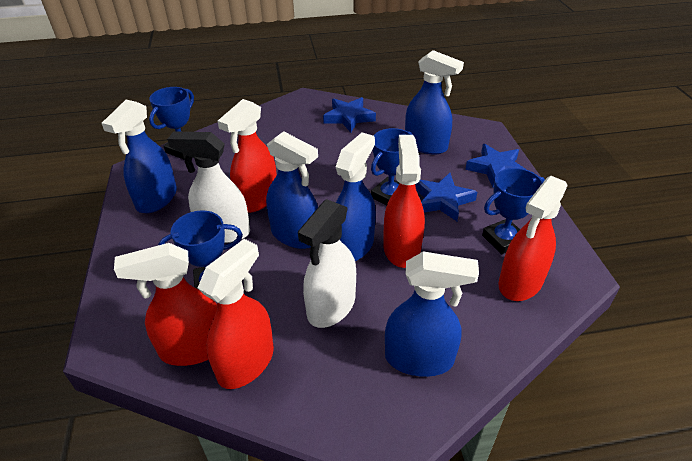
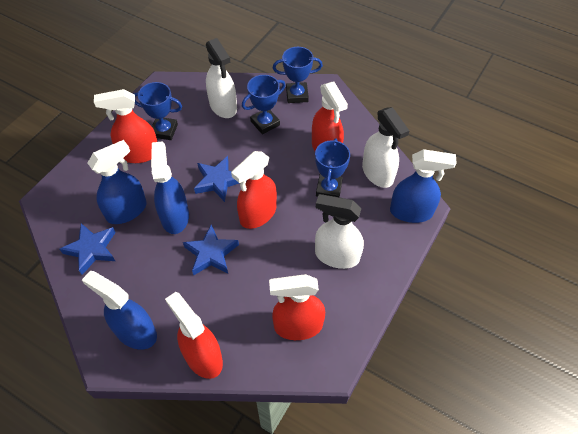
blue spray bottle: [101,100,177,213] [266,131,318,249] [336,132,376,261] [385,252,479,377] [405,50,464,154] = 5 -> [82,271,157,350] [88,140,147,224] [151,141,189,234] [390,149,457,223] = 4
white spray bottle: [167,132,250,243] [298,199,356,328] = 2 -> [206,38,237,118] [315,194,364,269] [362,107,409,188] = 3

